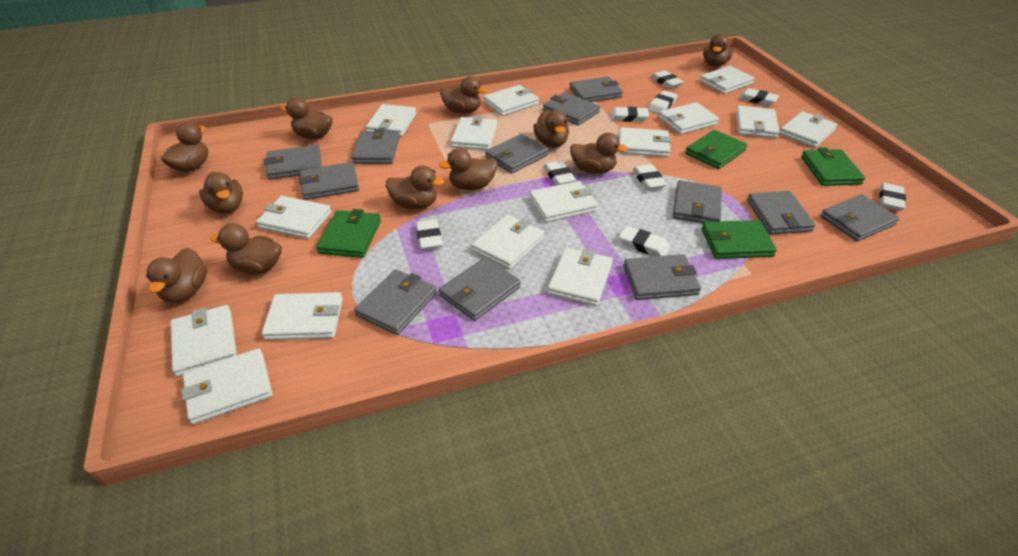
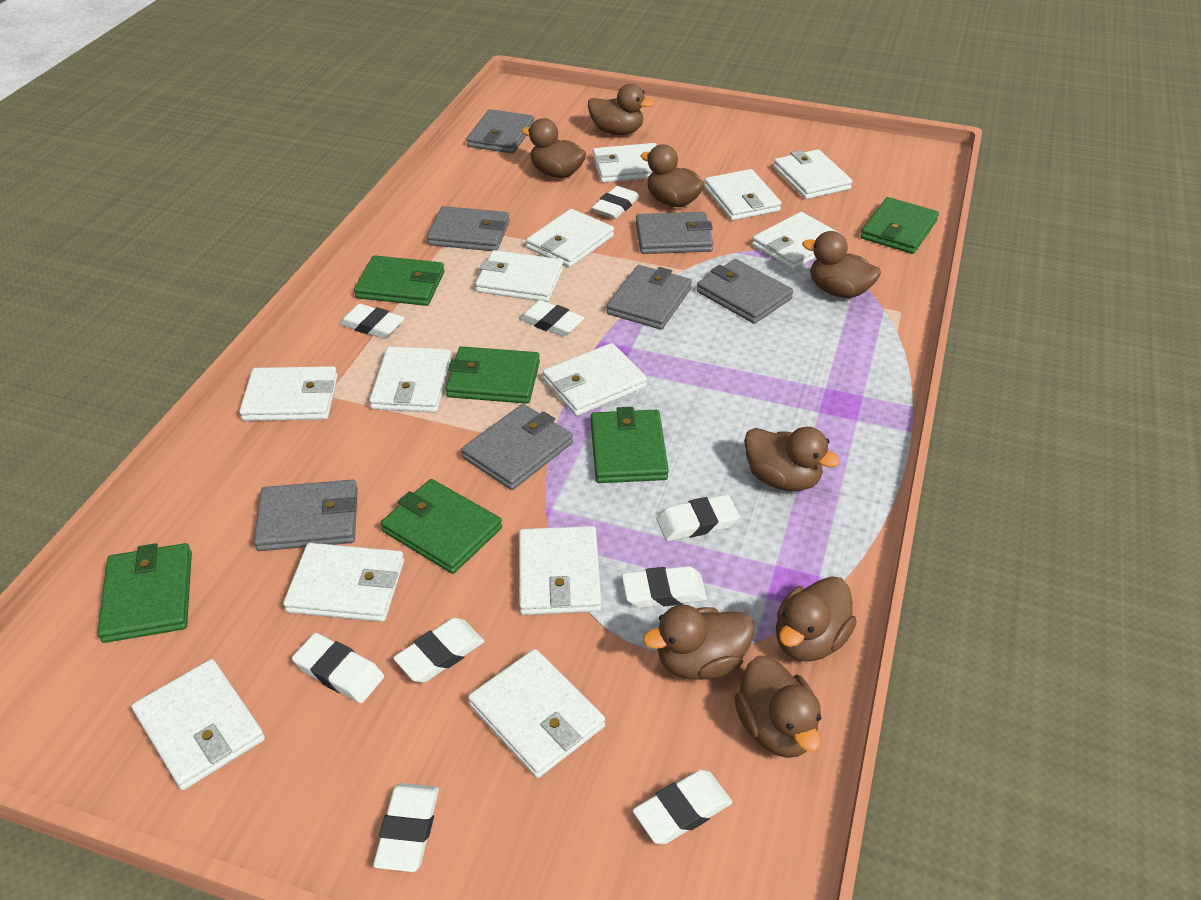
brown duck: [146,248,207,303] [161,123,208,172] [199,172,243,213] [210,223,282,274] [281,97,333,139] [386,165,444,209] [439,148,497,190] [440,76,488,114] [533,110,569,147] [570,133,628,174] [703,34,733,67] = 11 -> [522,118,586,178] [588,84,654,135] [641,144,705,207] [643,605,755,680] [734,655,821,758] [744,427,840,491] [776,576,857,661] [802,231,881,298] = 8
green wallet: [316,209,381,258] [685,130,748,169] [702,220,777,259] [801,147,865,186] = 4 -> [97,543,192,643] [354,255,444,306] [381,479,502,574] [446,346,540,404] [591,407,669,483] [861,197,939,254] = 6
grey wallet: [264,145,321,180] [299,162,359,200] [351,129,400,164] [354,269,437,335] [439,258,521,321] [485,134,548,174] [543,92,600,125] [569,77,623,102] [623,254,701,300] [673,180,722,223] [747,191,815,235] [821,194,899,242] = 12 -> [254,480,358,551] [427,206,510,251] [461,404,573,490] [466,109,534,154] [606,265,692,330] [636,212,713,254] [697,259,793,324] = 7
white wallet: [170,305,237,377] [181,348,273,425] [256,196,332,239] [262,292,343,340] [366,104,416,137] [450,116,497,150] [471,215,544,270] [483,85,539,116] [530,181,598,223] [547,248,613,306] [619,127,671,157] [659,102,719,134] [700,66,755,94] [736,106,780,138] [779,111,838,148] = 15 -> [132,659,265,790] [239,366,338,421] [283,543,404,622] [369,346,452,412] [468,649,605,778] [475,250,563,302] [519,526,601,615] [526,209,614,267] [543,343,647,416] [593,143,657,183] [704,169,781,221] [752,212,843,270] [773,149,853,199] = 13

